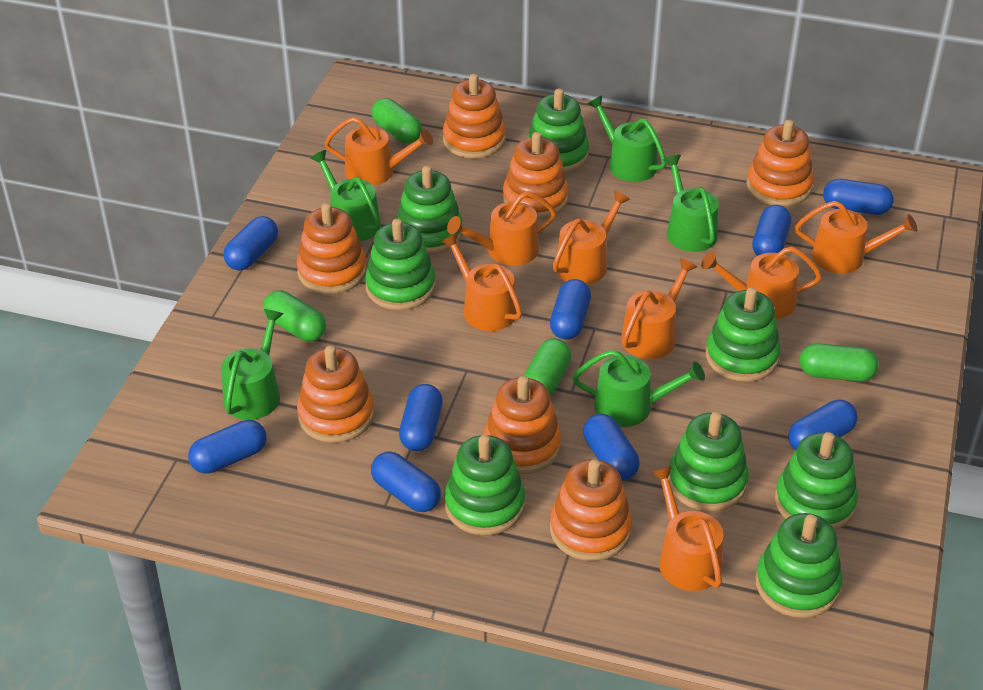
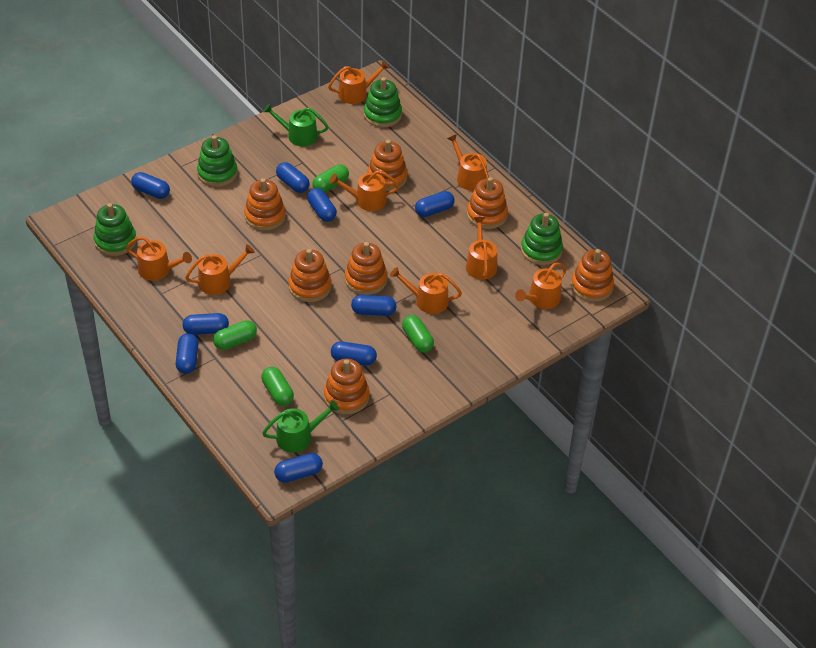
green stacking toy: [365,219,436,310] [396,166,463,255] [445,435,525,535] [527,89,589,173] [668,412,749,512] [706,287,781,382] [755,513,843,618] [775,432,858,530] = 8 -> [94,203,137,256] [197,135,238,187] [364,77,402,127] [521,213,563,265] = 4
green watering can: [221,309,283,420] [310,150,381,241] [573,350,705,427] [588,95,666,182] [663,155,719,252] = 5 -> [262,400,339,453] [263,104,328,146] = 2

